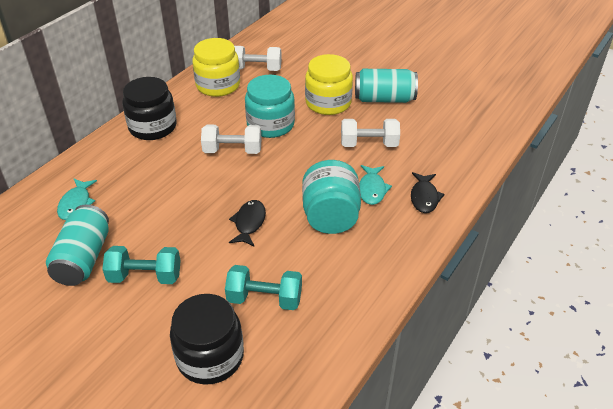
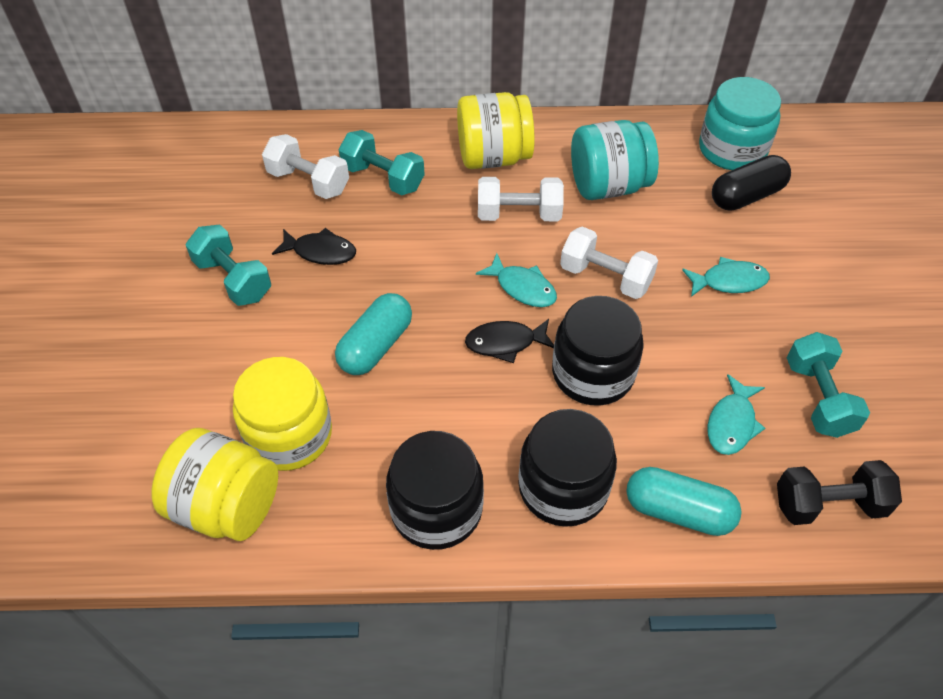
black capsule: none = 0 -> [712,155,791,210] = 1
black dumbbell: none = 0 -> [777,460,902,525] = 1
black jar: [122,77,177,140] [170,294,244,385] = 2 -> [386,431,484,550] [518,409,617,527] [552,296,644,406] = 3
turquoise can: [46,205,109,286] [355,69,418,103] = 2 -> none = 0
turquoise capsule: none = 0 -> [335,293,412,375] [626,467,742,536] = 2
turquoise dumbbell: [102,246,181,284] [225,265,302,310] = 2 -> [186,225,271,306] [339,130,425,195] [787,332,870,438] = 3
turquoise fish: [57,179,97,220] [359,165,392,205] = 2 -> [476,253,557,307] [682,257,770,297] [708,374,765,455] = 3
yellow jar: [192,38,240,97] [305,54,353,115] = 2 -> [151,428,278,541] [233,357,332,471] [457,92,535,169] = 3

